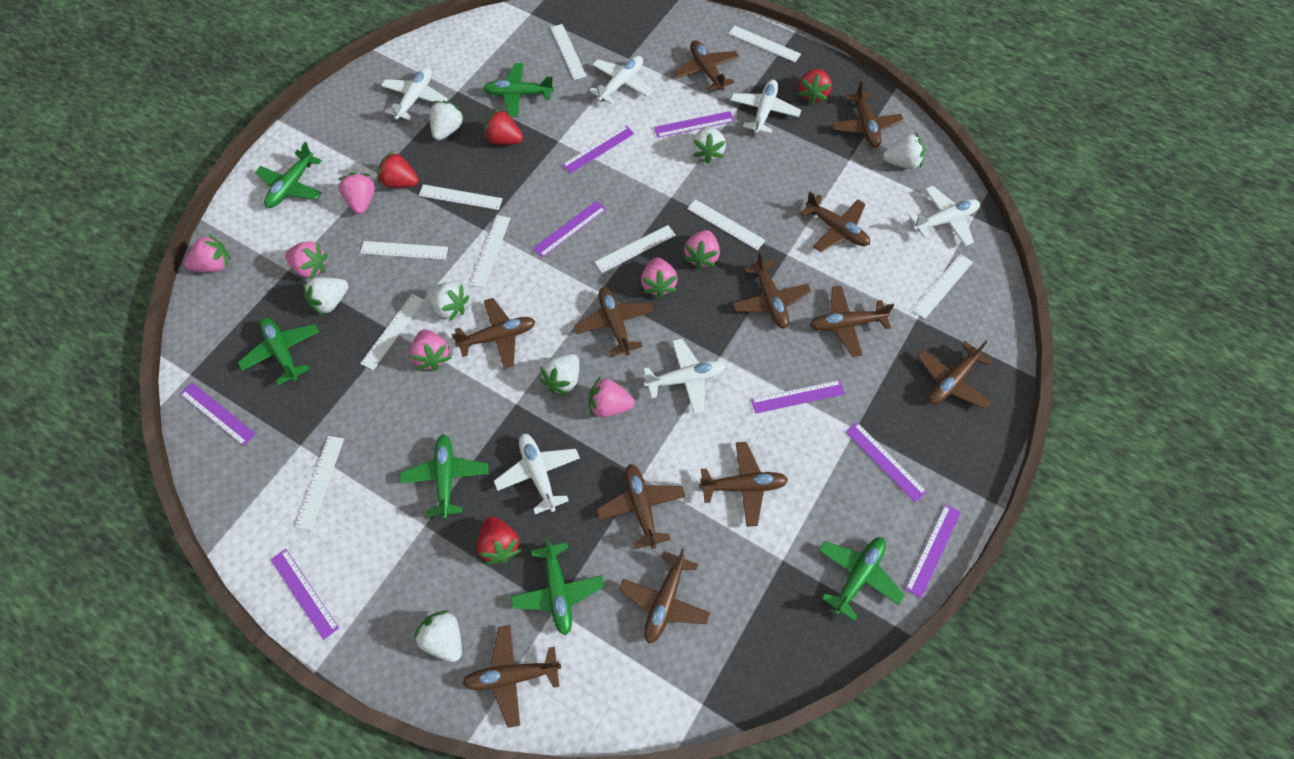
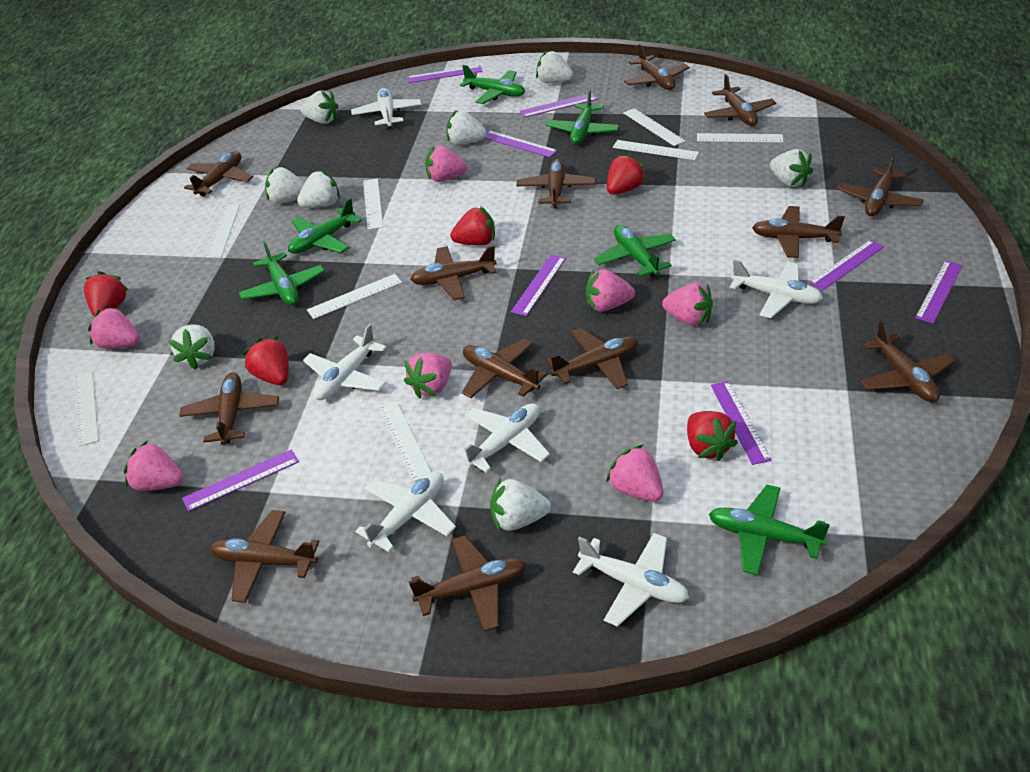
brown plane: [452,298,535,369] [463,625,561,728] [574,287,654,356] [596,464,685,549] [619,549,711,644] [674,40,739,91] [699,442,788,527] [733,252,811,329] [800,192,870,252] [810,286,894,357] [832,80,904,148] [917,341,993,409] = 12 -> [179,373,279,445] [184,151,253,196] [209,510,319,603] [409,535,527,631] [410,246,497,300] [462,339,548,398] [516,159,596,208] [547,328,638,389] [624,44,690,90] [704,74,776,126] [752,206,845,258] [837,154,924,216] [860,320,955,402] = 13
red strawberry: [377,151,419,188] [477,516,521,565] [484,109,523,145] [798,69,832,105] = 4 -> [84,271,128,316] [243,337,289,385] [450,206,495,246] [607,153,646,195] [687,411,738,461] = 5
white ruler: [295,436,344,530] [360,241,448,260] [360,294,425,370] [419,184,503,210] [470,215,511,288] [550,24,587,80] [595,225,676,273] [687,199,765,250] [728,25,801,62] [912,254,973,319] = 10 -> [74,371,98,447] [206,204,240,258] [307,274,402,319] [363,179,383,230] [379,401,431,482] [613,140,699,160] [623,108,685,146] [697,133,783,143] = 8
white strawberry: [303,277,348,316] [414,611,462,662] [426,282,469,321] [430,101,465,140] [539,354,579,395] [692,126,726,164] [883,132,925,169] = 7 -> [168,324,215,370] [265,167,305,203] [297,170,340,208] [301,90,339,124] [447,110,486,145] [490,477,551,532] [536,50,573,83] [770,149,813,187] = 8

